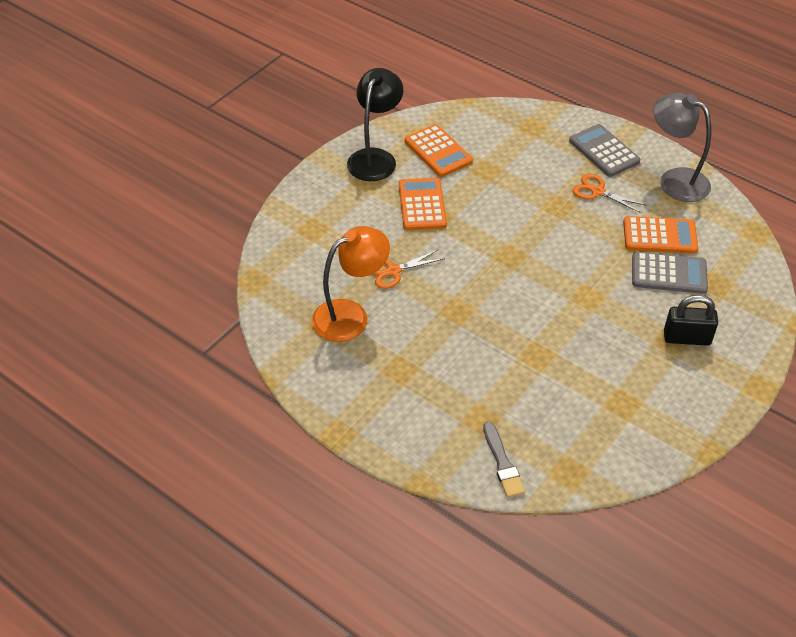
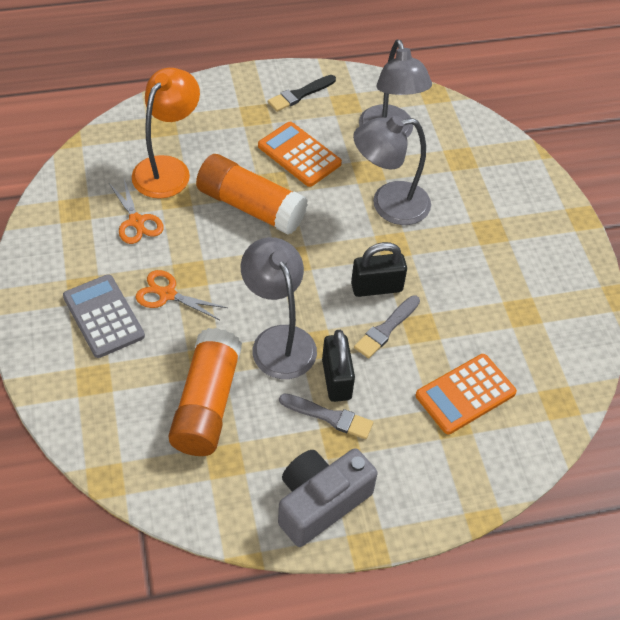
black brush: none = 0 -> [268,75,336,112] = 1
black lamp: [347,68,403,181] = 1 -> none = 0
black padlock: [664,295,718,346] = 1 -> [322,330,355,402] [351,242,407,297] = 2
grey brush: [483,422,525,498] = 1 -> [279,393,373,439] [354,295,420,358] = 2
grey calculator: [569,124,640,177] [632,251,708,294] = 2 -> [63,274,145,358] = 1
grey camera: none = 0 -> [278,448,378,547] = 1
grey lamp: [653,93,711,202] = 1 -> [241,237,317,379] [353,116,431,225] [359,40,432,137] = 3
orange calculator: [399,178,447,230] [405,124,473,177] [623,216,698,254] = 3 -> [258,122,342,187] [416,354,517,434] = 2
orange glue stick: none = 0 -> [168,328,242,456] [196,154,308,234] = 2

